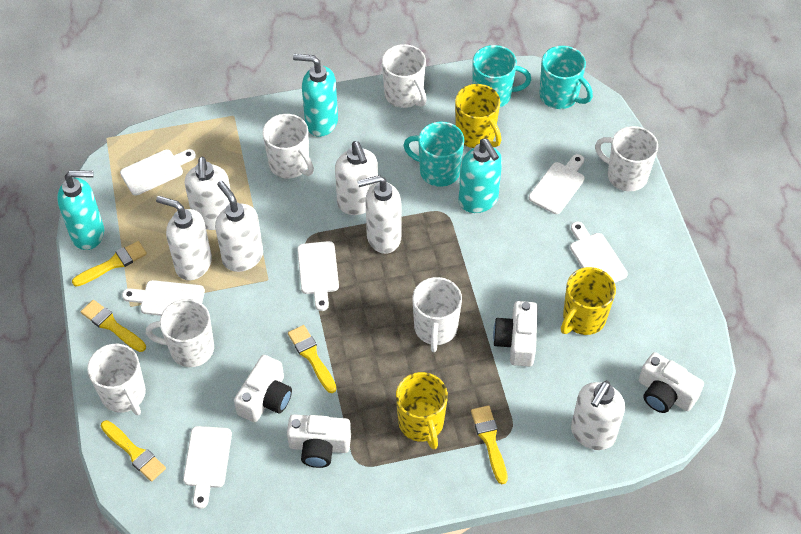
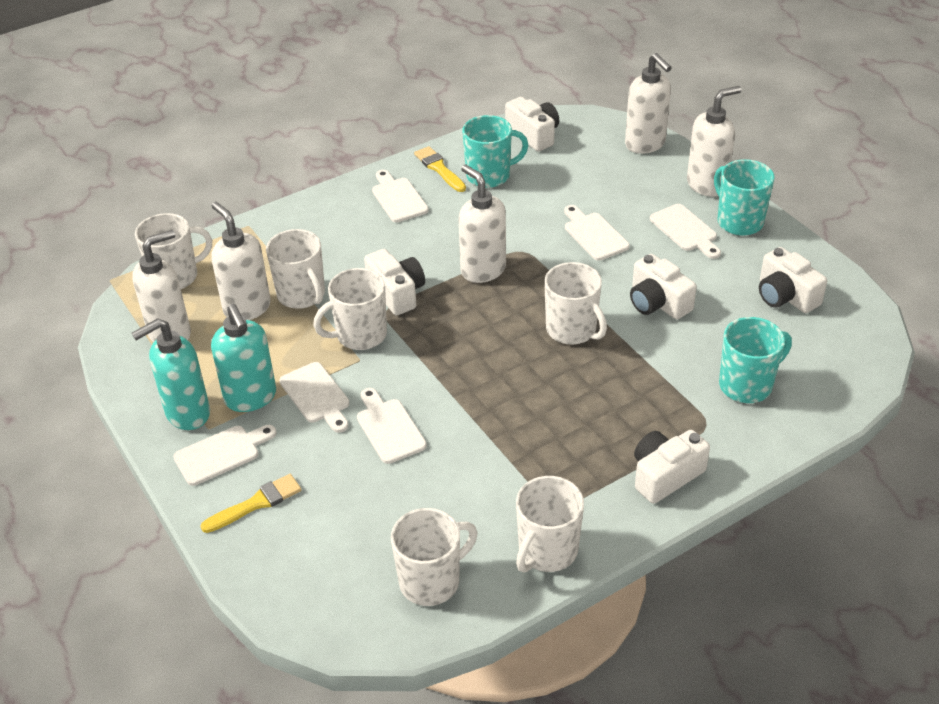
turquoise soap dispenser: [57,170,104,250] [293,54,338,137] [459,139,502,213] = 3 -> [132,318,210,430] [211,304,276,412] = 2
white camera: [234,355,292,422] [287,414,351,468] [493,301,538,367] [639,352,704,413] = 4 -> [364,249,425,316] [505,97,559,151] [630,254,697,319] [634,430,710,504] [759,247,827,313] = 5
white soap dispenser: [156,196,212,280] [185,157,230,230] [215,180,263,272] [335,141,378,215] [357,175,401,254] [571,381,625,450] = 6 -> [132,230,191,343] [211,202,271,320] [459,165,506,283] [625,53,672,154] [687,86,742,197] = 5
yellow brush: [72,241,147,287] [81,300,146,352] [101,420,166,482] [288,325,337,393] [471,405,508,484] = 5 -> [200,474,302,533] [414,146,466,192] = 2
yellow mug: [396,372,448,449] [455,84,501,148] [561,267,616,335] = 3 -> none = 0

